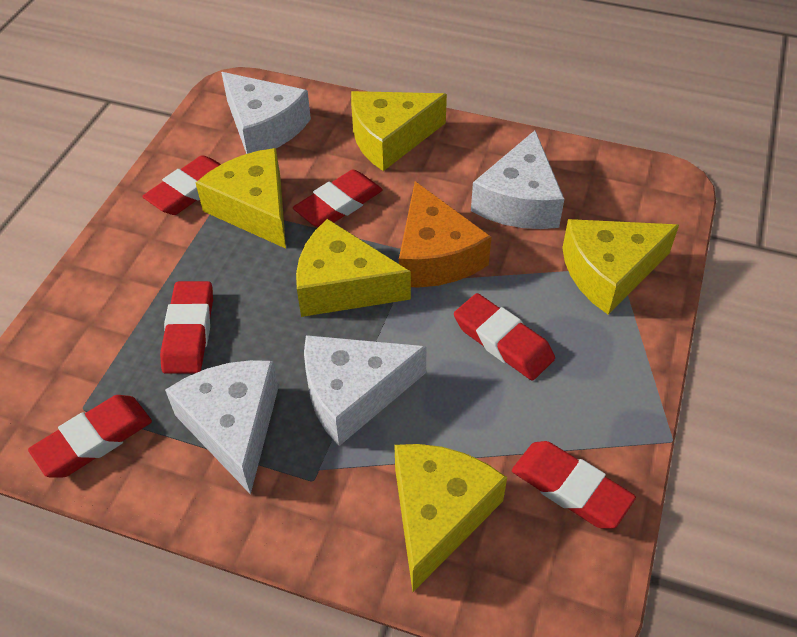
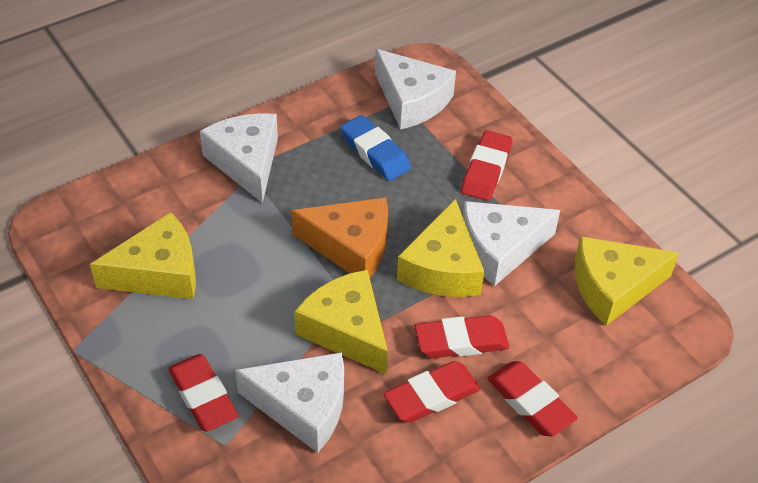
blue eraser: none = 0 -> [340,115,411,181] = 1
red eraser: [28,395,152,478] [142,155,221,215] [160,281,213,374] [293,170,383,227] [454,293,555,381] [512,441,636,529] = 6 -> [168,354,238,432] [384,361,481,423] [415,315,509,358] [461,130,513,201] [487,361,578,436] = 5
yellow cheese: [196,148,286,249] [296,219,411,317] [351,91,447,171] [394,444,507,592] [562,219,679,315] = 5 -> [90,212,196,299] [295,270,388,375] [397,199,485,297] [575,236,679,326] = 4

